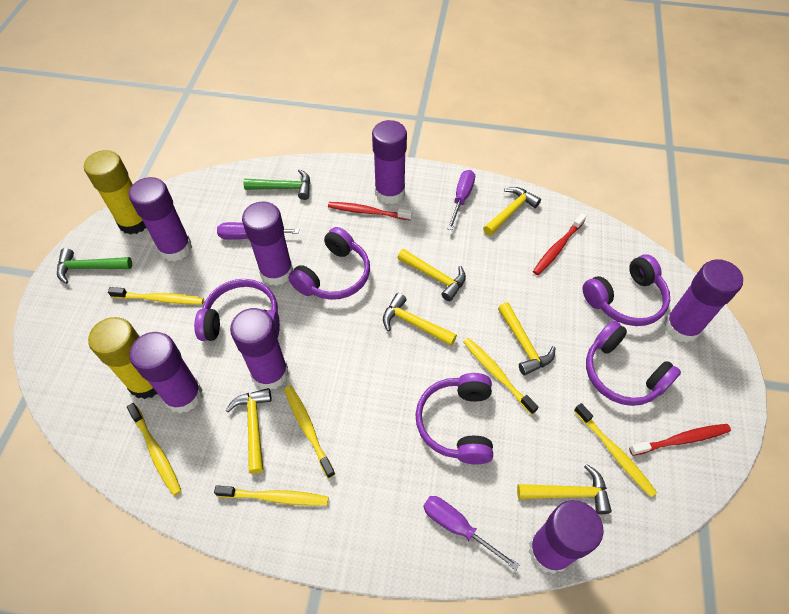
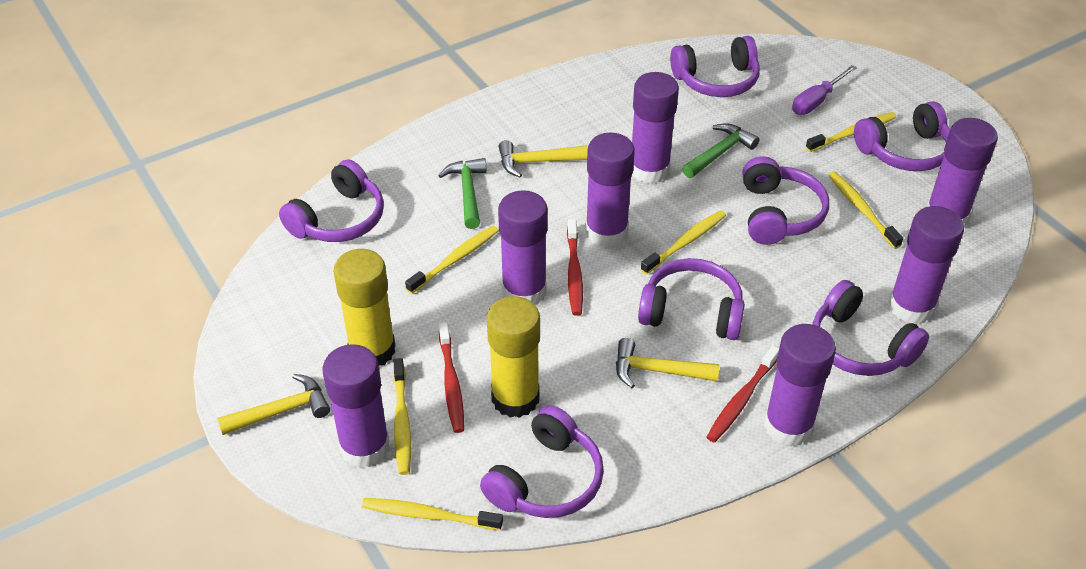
purple headphones: [194,279,280,341] [288,227,370,300] [415,373,493,465] [583,254,670,326] [586,321,681,406] = 5 -> [279,160,384,242] [480,405,604,518] [638,258,745,340] [670,36,760,97] [743,156,829,245] [812,280,929,376] [854,101,950,171] = 7
purple screwdriver: [217,222,299,240] [423,496,519,570] [447,170,475,230] = 3 -> [792,65,857,115] = 1
yellow hammer: [226,388,272,474] [383,293,457,346] [397,249,466,301] [483,187,541,236] [498,302,556,376] [517,464,612,514] = 6 -> [217,374,330,435] [499,140,588,177] [616,338,720,388] = 3

